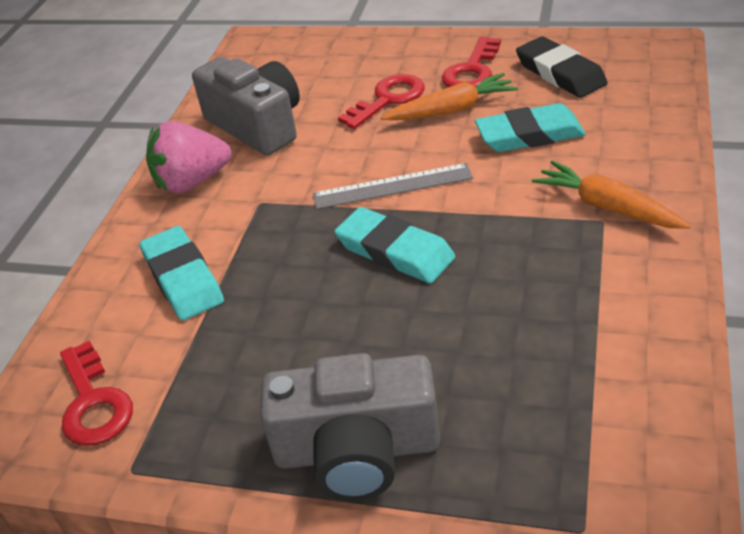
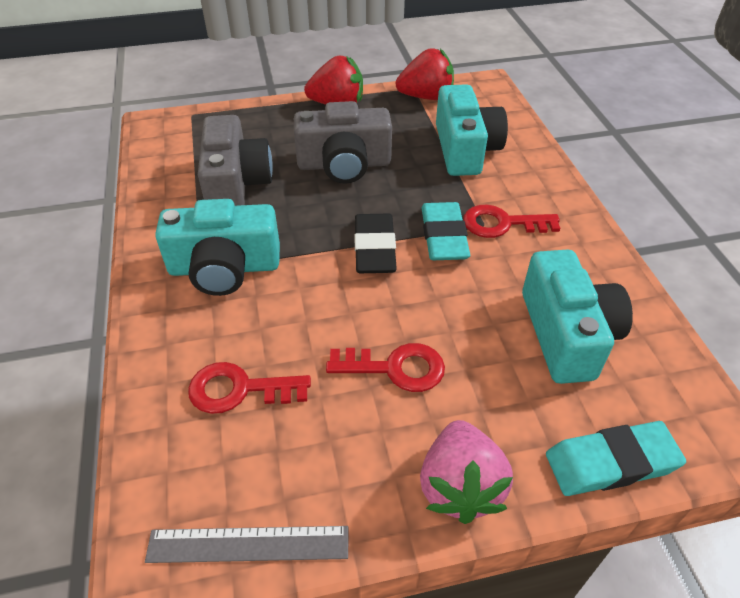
orange carrot: [381,73,518,120] [532,161,691,229] = 2 -> none = 0
red strawberry: none = 0 -> [304,56,363,105] [396,48,454,100] = 2
turquoise camera: none = 0 -> [155,199,280,296] [436,84,508,176] [522,249,633,384] = 3
turquoise eraser: [139,226,224,321] [335,207,455,283] [475,103,586,152] = 3 -> [421,202,470,260] [546,421,686,496] = 2

